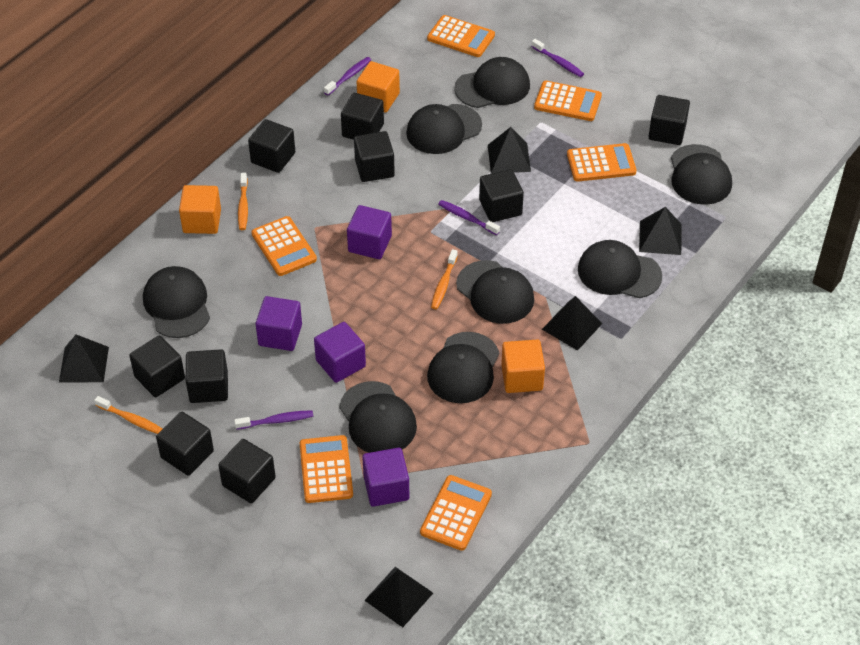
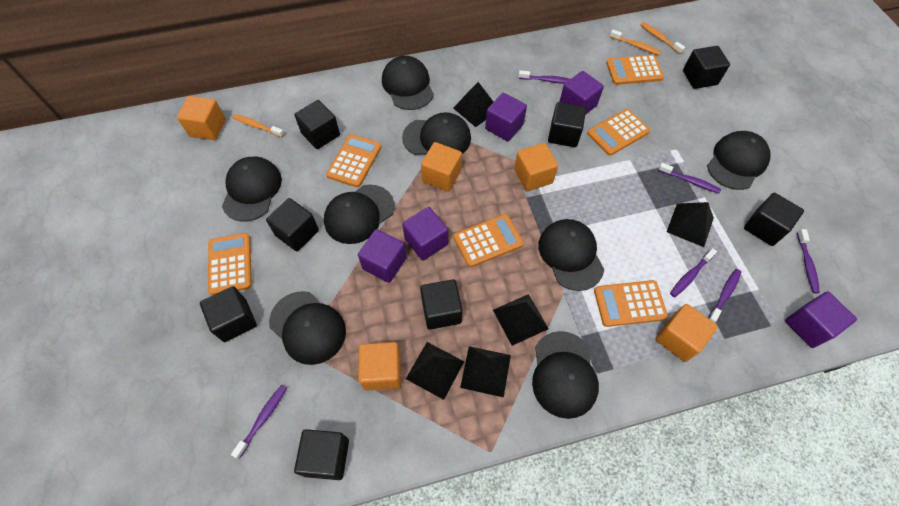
black cube: [129,336,185,397] [156,412,214,476] [186,349,228,403] [218,439,276,503] [248,119,295,173] [341,93,384,140] [354,131,395,182] [479,169,524,222] [648,95,690,145] = 9 -> [200,286,257,342] [266,198,319,252] [294,100,340,149] [294,429,349,480] [420,279,463,330] [548,102,586,147] [683,46,730,89] [744,193,804,246] = 8
orange cube: [179,185,221,234] [357,61,400,113] [501,340,545,393] = 3 -> [177,96,226,140] [358,342,401,391] [421,142,462,191] [514,143,558,191] [655,304,718,362] = 5
purple cube: [255,296,302,351] [314,322,366,383] [347,205,392,259] [362,448,409,507] = 4 -> [358,229,407,283] [402,207,448,261] [485,93,527,141] [559,71,604,115] [785,291,857,348] = 5
purple toothbrush: [234,410,313,430] [324,57,371,96] [438,200,500,235] [531,39,584,77] = 4 -> [231,385,287,459] [519,70,570,84] [658,163,721,193] [670,248,717,297] [708,269,742,323] [797,229,820,293] = 6

